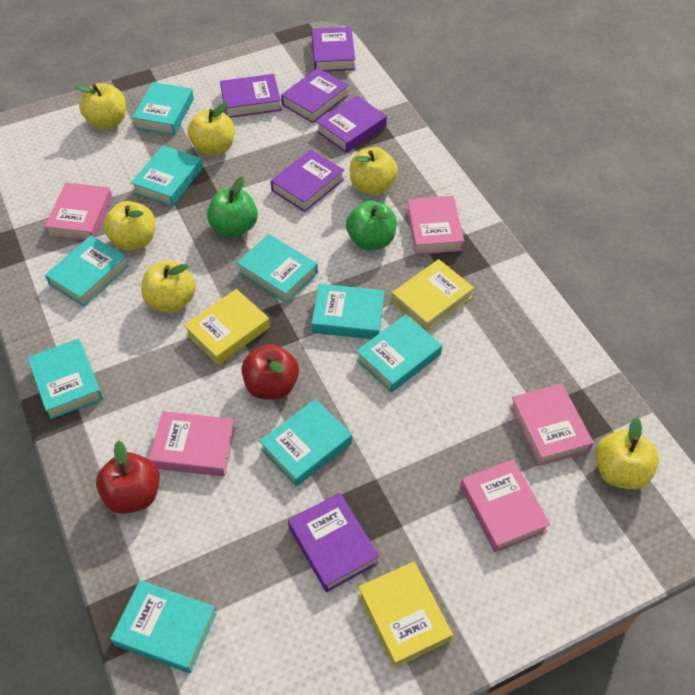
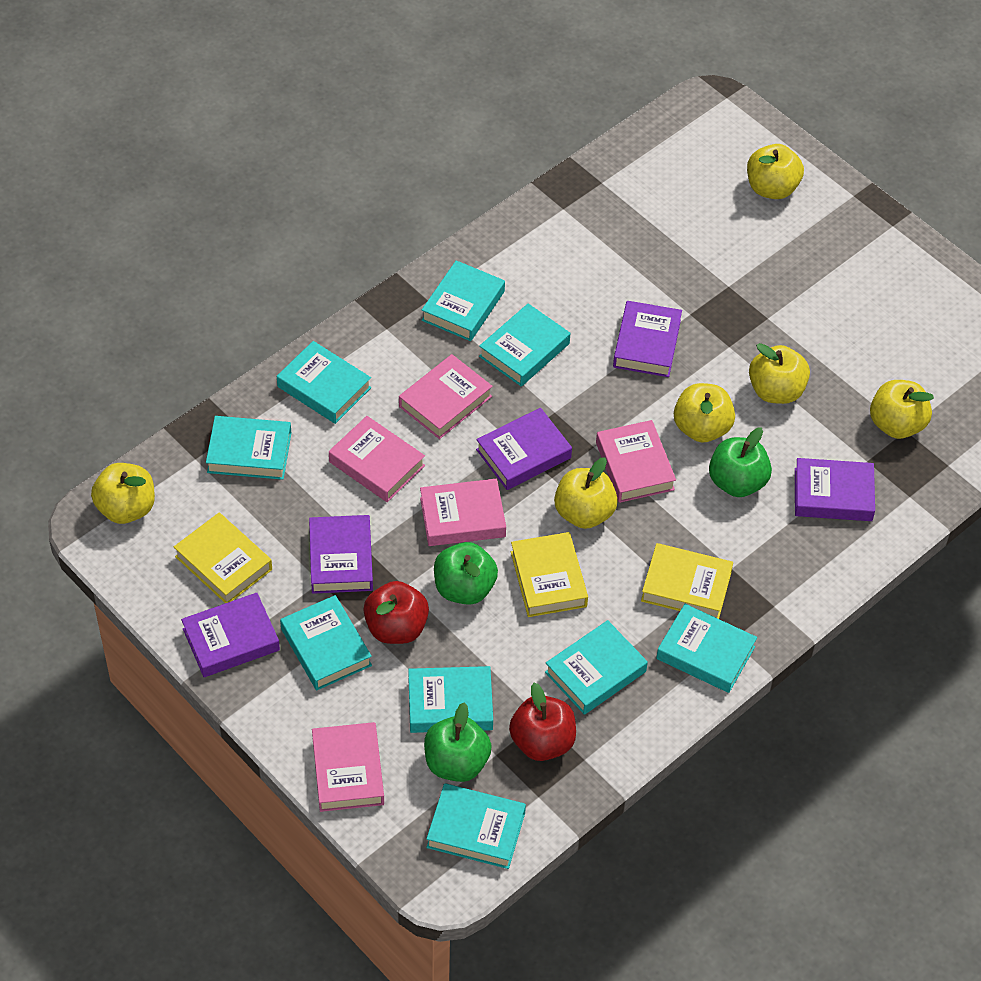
green apple: [207,177,258,237] [346,201,397,250] = 2 -> [424,703,492,782] [434,542,498,605] [709,427,772,497] = 3
purple book: [220,74,282,118] [271,149,344,212] [281,68,349,123] [288,493,379,592] [312,27,355,71] [316,95,387,153] = 6 -> [181,593,280,677] [309,515,373,594] [476,408,572,490] [613,301,682,377] [795,458,875,521] = 5

